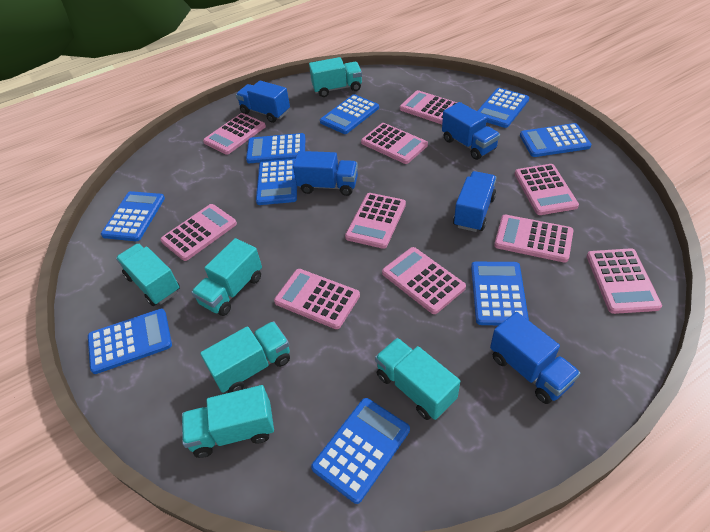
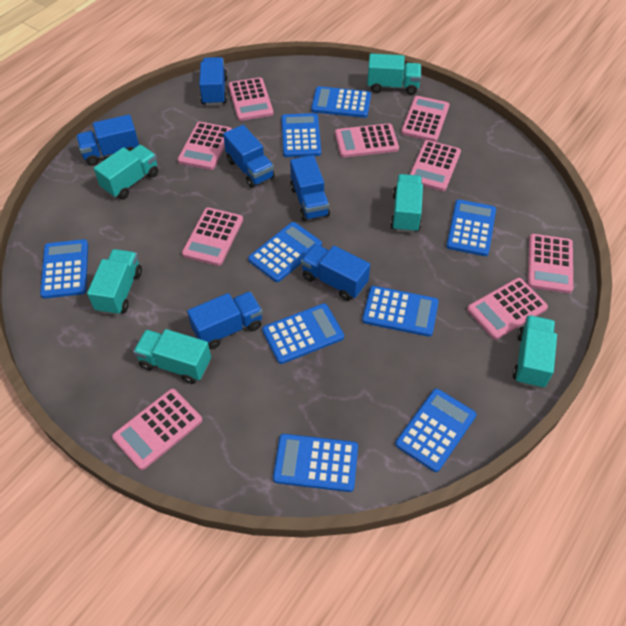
blue truck: [236,81,290,123] [293,151,358,196] [442,102,500,160] [453,171,497,232] [490,312,580,404] = 5 -> [76,115,139,166] [187,291,263,349] [199,57,228,106] [223,125,275,188] [290,155,330,221] [301,244,370,301] = 6
pink calculator: [160,204,237,261] [203,113,266,155] [274,269,360,329] [345,193,406,249] [361,123,428,164] [382,247,466,314] [400,90,457,124] [494,215,573,263] [515,164,579,215] [587,248,662,314] = 10 -> [112,389,202,470] [178,122,232,170] [182,207,243,266] [228,77,274,121] [335,123,399,158] [401,96,450,142] [409,140,461,191] [467,278,548,340] [528,234,573,293] = 9

